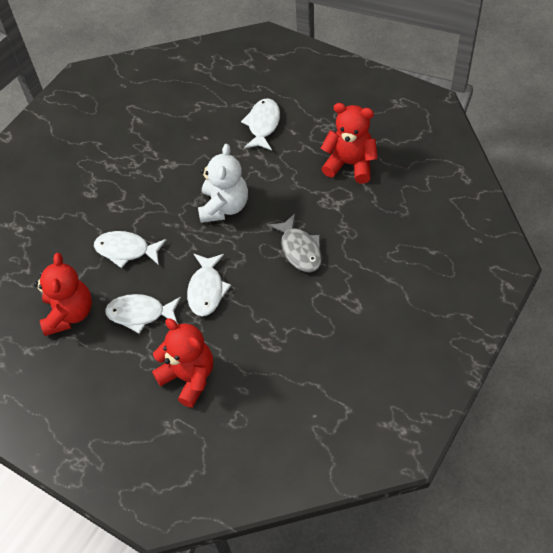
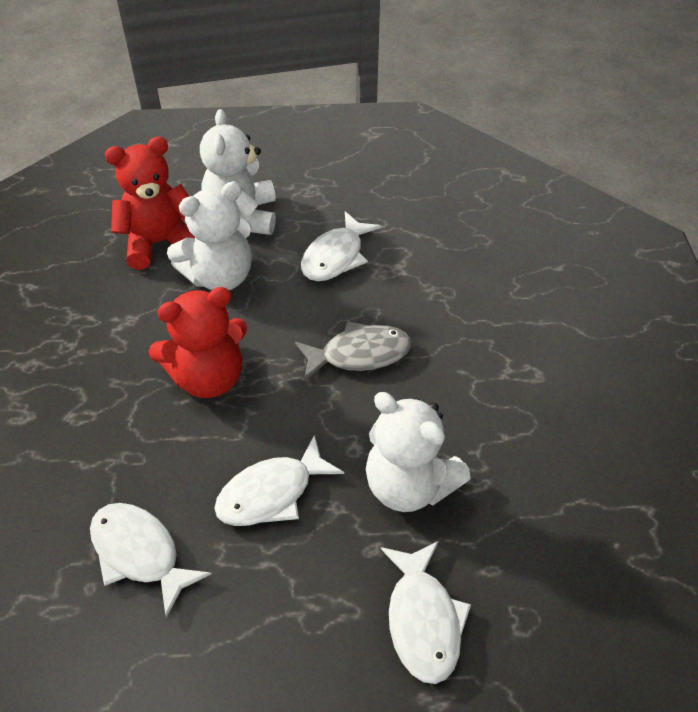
red teddy bear: [34,253,92,336] [152,318,213,408] [321,103,378,183] = 3 -> [105,137,195,270] [149,287,247,398] = 2
white teddy bear: [198,144,248,223] = 1 -> [167,181,252,290] [200,109,276,235] [366,392,471,512] = 3

